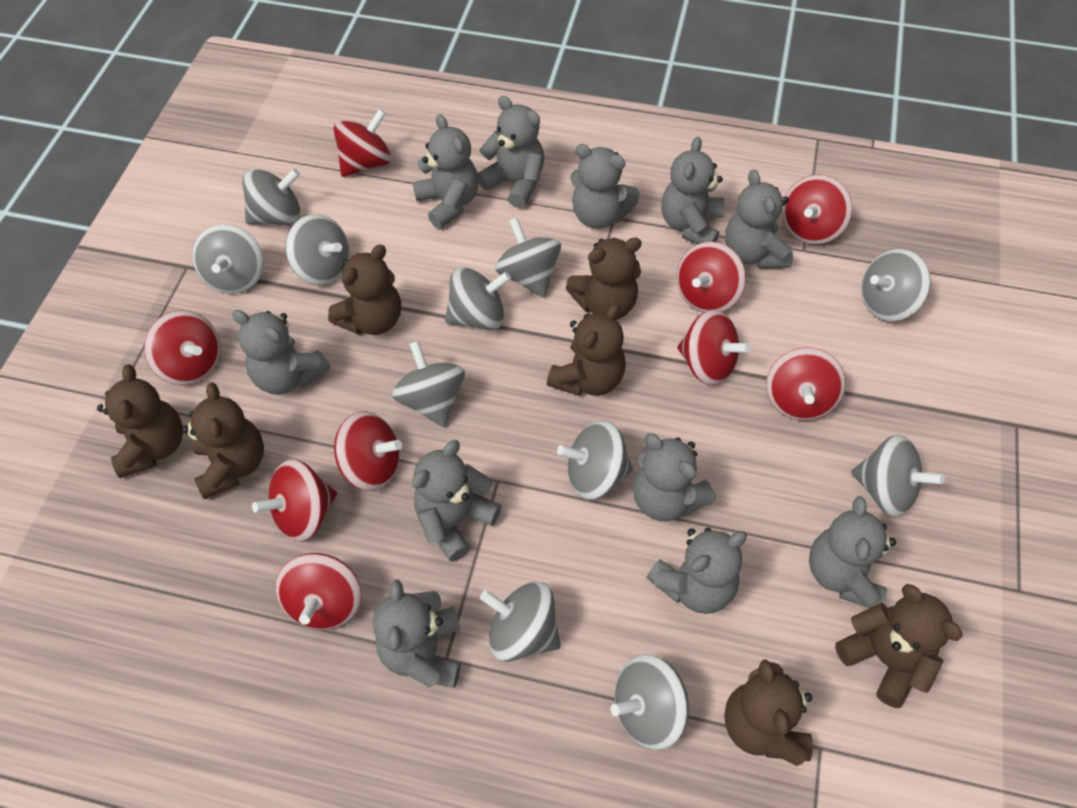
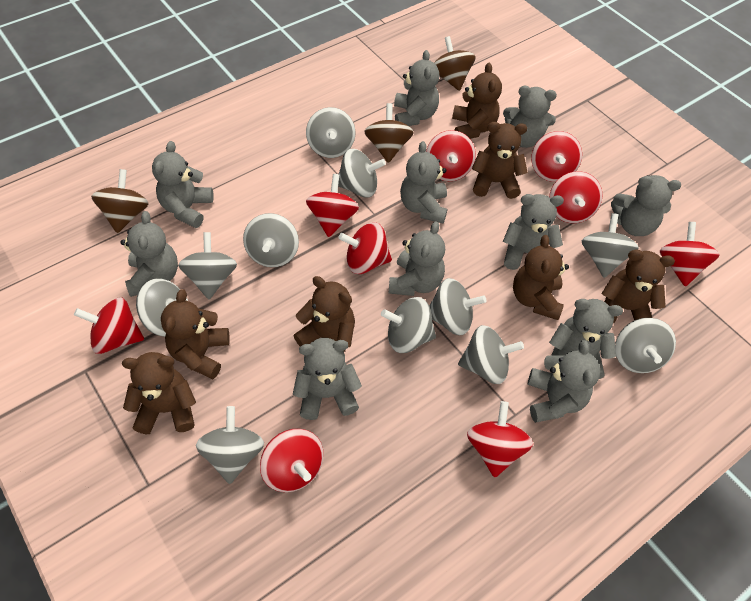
brown spinning top: none = 0 -> [91,169,149,233] [364,103,414,163] [434,36,476,91] = 3

